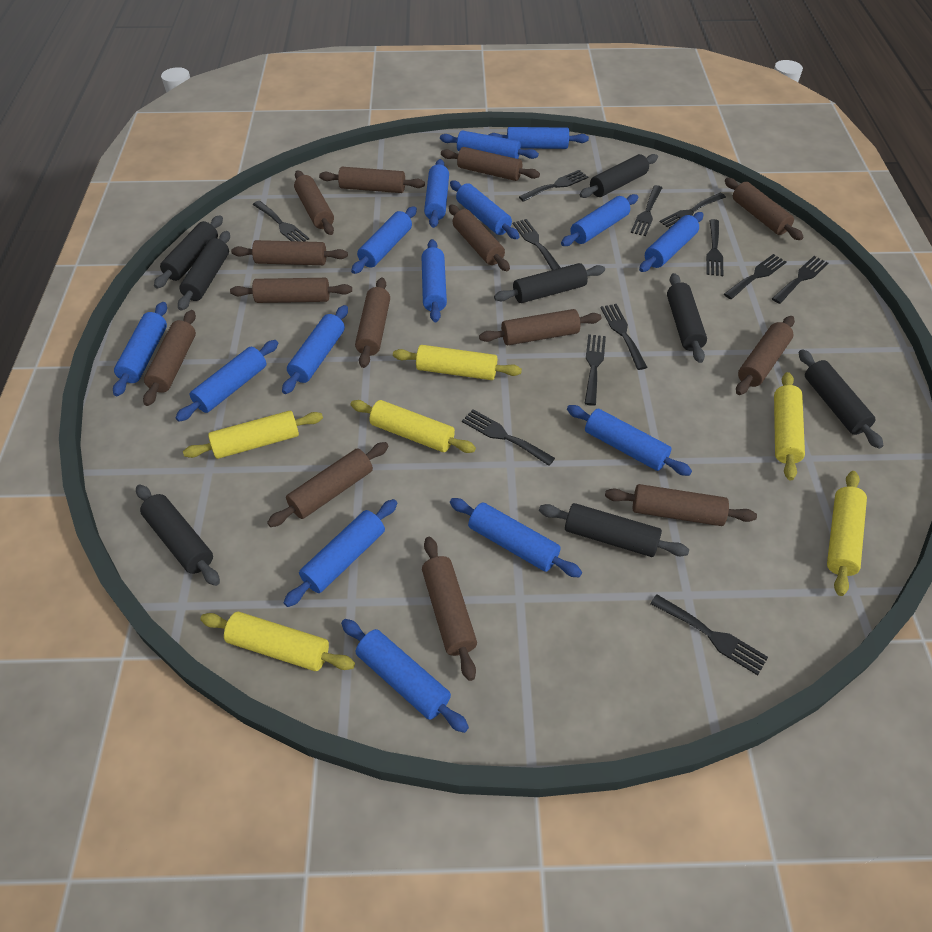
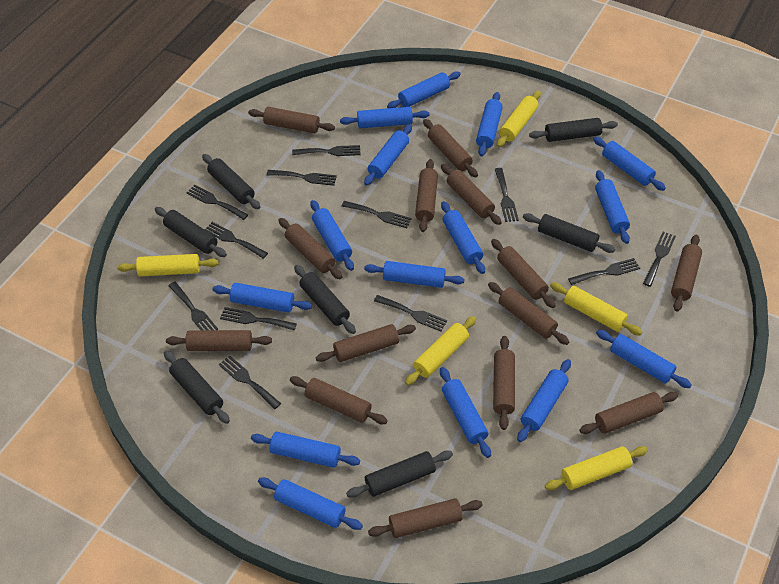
black rolling pin: [136,485,220,586] [154,215,223,289] [178,231,230,311] [494,263,605,303] [539,503,689,557] [580,154,658,198] [667,273,707,363] [799,349,884,449] = 8 -> [155,207,227,257] [164,350,230,424] [202,154,260,209] [294,265,356,334] [346,450,453,498] [523,213,615,253] [529,118,618,142] = 7
yellow rolling pin: [183,411,323,459] [200,612,355,671] [351,400,476,453] [393,345,522,380] [774,372,805,480] [827,471,867,596] = 6 -> [117,254,219,276] [405,316,476,385] [497,91,541,147] [545,446,648,490] [550,282,642,335] = 5

